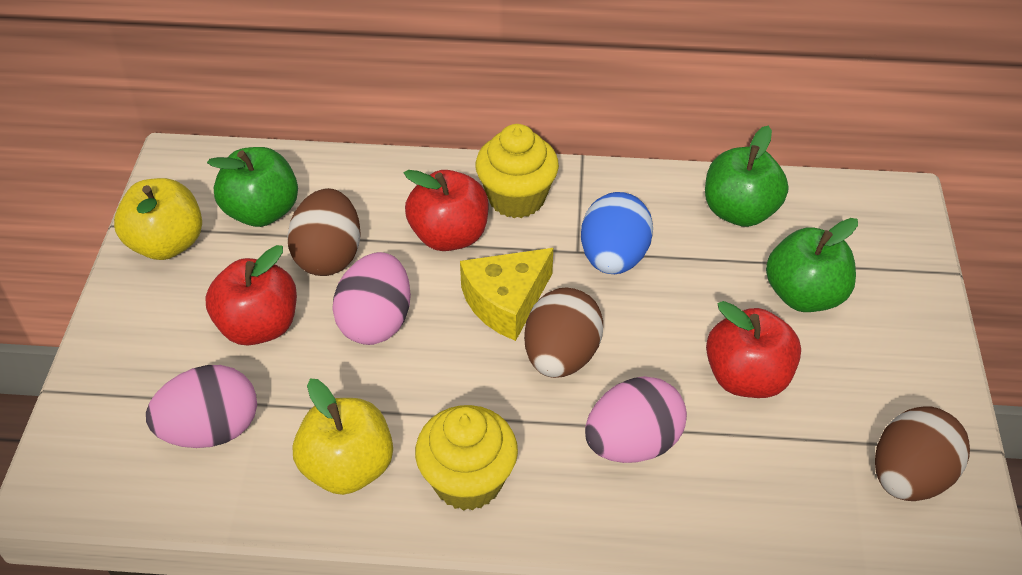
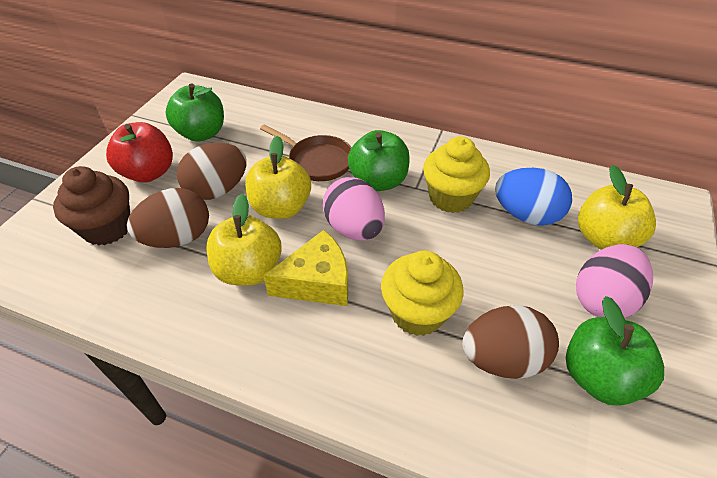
brown cupcake: none = 0 -> [53,166,130,246] = 1
brown pan: none = 0 -> [260,124,352,181] = 1
pink egg: [146,365,257,448] [332,252,411,345] [585,376,687,463] = 3 -> [323,177,385,241] [576,244,653,318] = 2
red apple: [205,245,297,345] [404,170,489,251] [706,301,801,398] = 3 -> [106,122,173,182] = 1
yellow apple: [114,178,202,260] [293,379,393,495] = 2 -> [206,194,281,286] [245,136,311,219] [578,165,656,250] = 3

